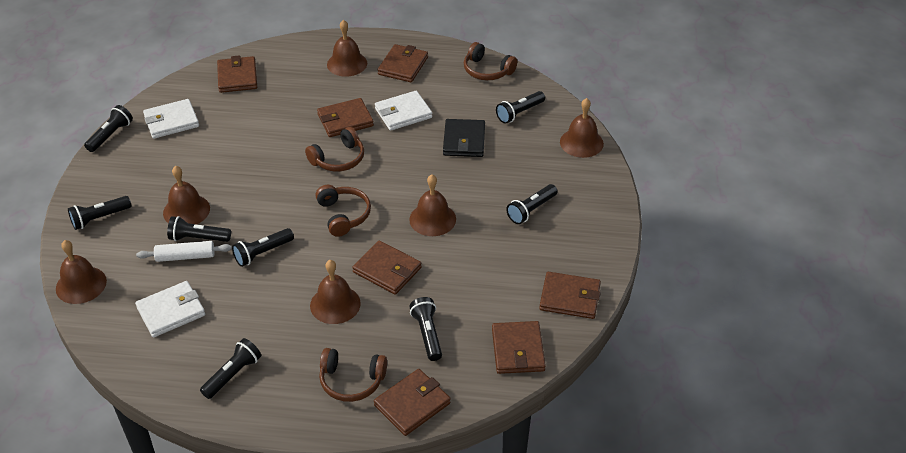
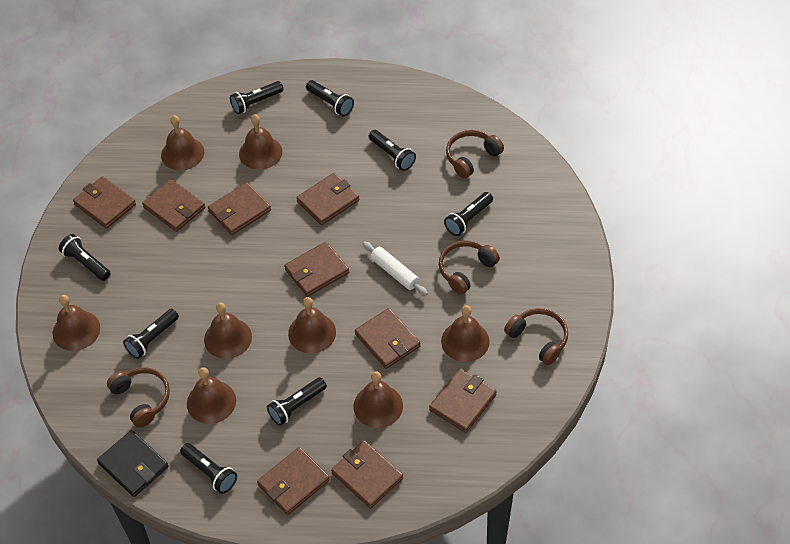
brown bell: [56,240,107,304] [163,166,210,224] [310,260,361,324] [327,20,367,77] [409,174,456,236] [560,98,604,158] = 6 -> [53,295,100,351] [161,115,204,171] [187,367,236,424] [204,303,252,359] [239,114,282,170] [288,297,336,353] [353,371,403,428] [441,305,490,362] = 8
brown wallet: [217,55,257,93] [317,98,374,137] [352,241,422,295] [374,369,451,436] [378,44,428,82] [492,321,546,374] [539,272,601,319] = 7 -> [73,176,136,229] [142,179,205,232] [208,182,271,235] [257,447,330,515] [284,242,349,297] [296,173,359,225] [331,440,403,508] [355,308,421,369] [429,369,497,433] = 9
white wallet: [135,281,205,337] [143,99,199,139] [375,91,432,131] = 3 -> none = 0

